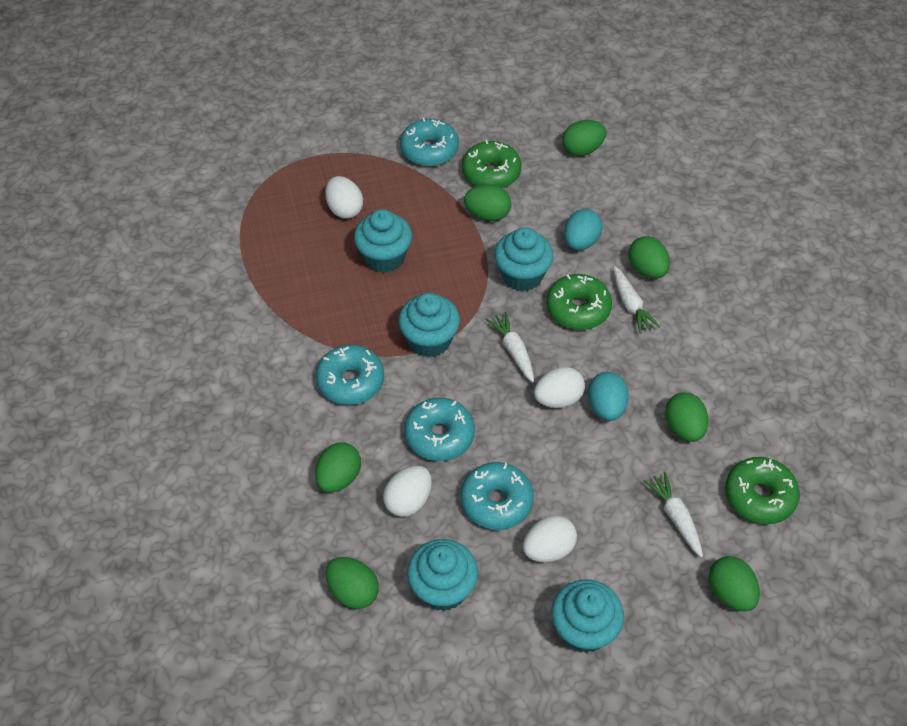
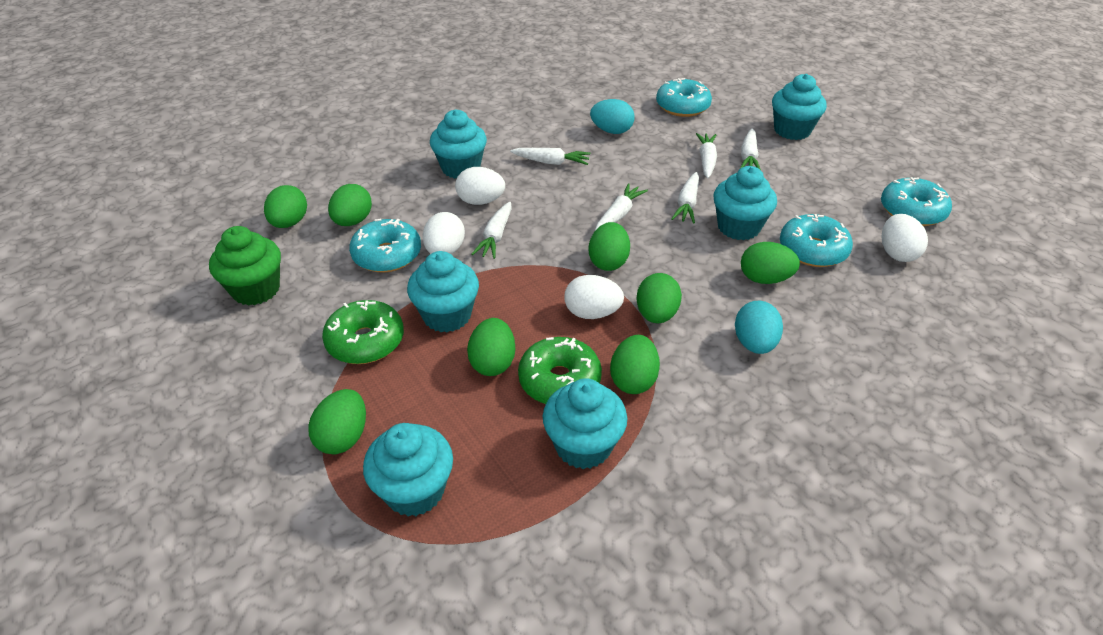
green cupcake: none = 0 -> [209,226,281,306] = 1
green donut: [462,140,522,188] [546,274,612,330] [725,457,800,524] = 3 -> [322,300,404,364] [518,337,602,404] = 2
green egg: [315,442,361,492] [326,557,379,609] [464,185,511,221] [562,120,606,156] [628,236,670,278] [665,392,709,442] [709,556,760,612] = 7 -> [264,185,307,228] [308,389,366,454] [328,184,372,226] [467,318,515,376] [589,222,630,271] [610,335,660,394] [636,273,682,323] [741,242,800,284] = 8
turquoise cupcake: [354,209,412,273] [399,293,460,357] [407,539,478,611] [494,227,554,292] [551,579,624,653] = 5 -> [363,423,453,517] [407,251,479,332] [430,109,487,179] [543,378,627,469] [713,166,777,240] [772,74,827,140] = 6
white carrot: [486,312,534,382] [613,266,660,334] [644,472,703,558] = 3 -> [472,202,512,259] [510,148,590,165] [595,183,648,231] [671,172,699,223] [696,133,717,178] [740,128,761,170] = 6

